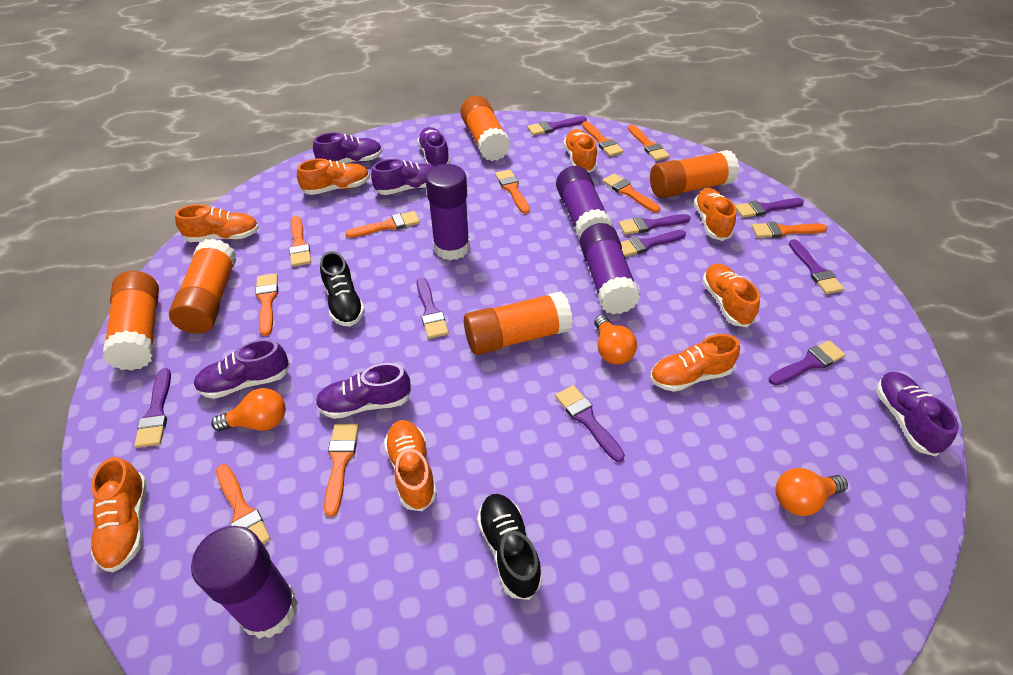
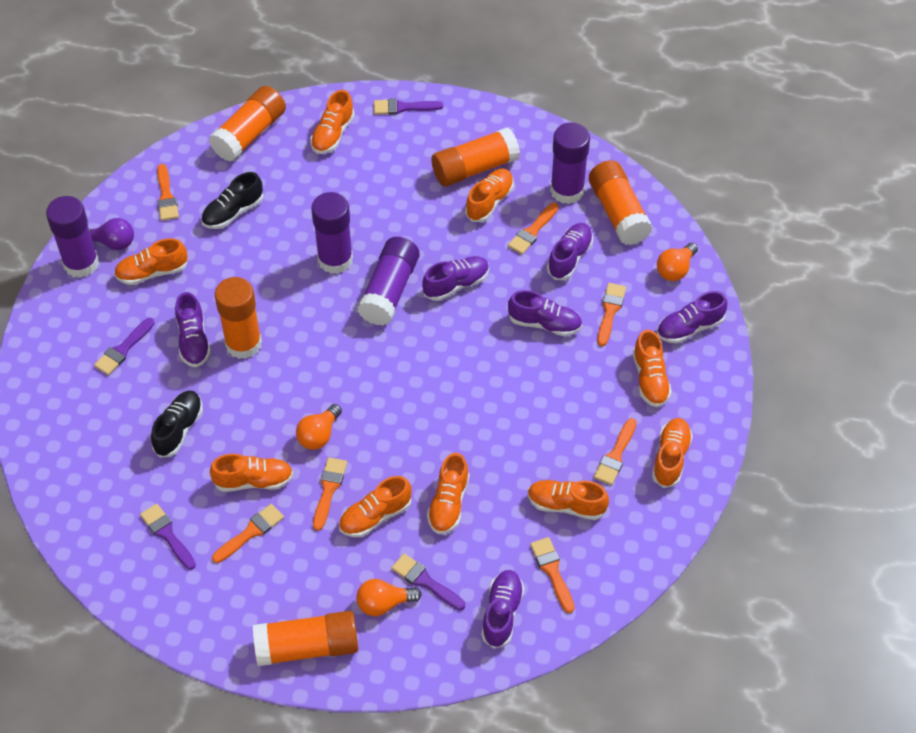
orange brush: [216,464,270,544] [255,274,278,336] [289,216,311,267] [324,424,359,517] [345,211,420,238] [495,170,530,214] [582,121,624,157] [603,173,660,213] [628,124,670,161] [752,222,827,238] = 10 -> [157,164,179,221] [212,504,284,563] [313,457,347,531] [508,203,559,254] [530,537,574,613] [594,418,637,485] [597,283,626,346] = 7
orange shoe: [91,457,147,572] [175,204,259,242] [297,159,370,195] [384,420,437,511] [563,129,597,173] [650,334,740,392] [694,188,736,241] [702,264,760,327] = 8 -> [114,238,188,285] [210,454,293,492] [310,90,355,154] [339,476,412,537] [427,453,470,534] [465,169,514,222] [528,480,609,520] [633,330,672,407] [652,418,693,488] = 9
purple brush: [134,368,171,448] [417,278,449,339] [527,116,587,135] [555,385,625,462] [619,214,691,235] [621,230,686,257] [735,198,804,218] [769,340,846,386] [789,239,844,294] = 9 -> [94,318,155,375] [140,504,196,570] [374,98,443,115] [392,553,465,610] = 4
purple light bulb: none = 0 -> [89,218,134,250] = 1

